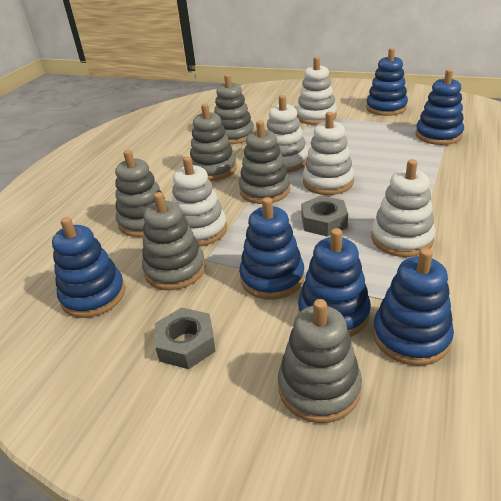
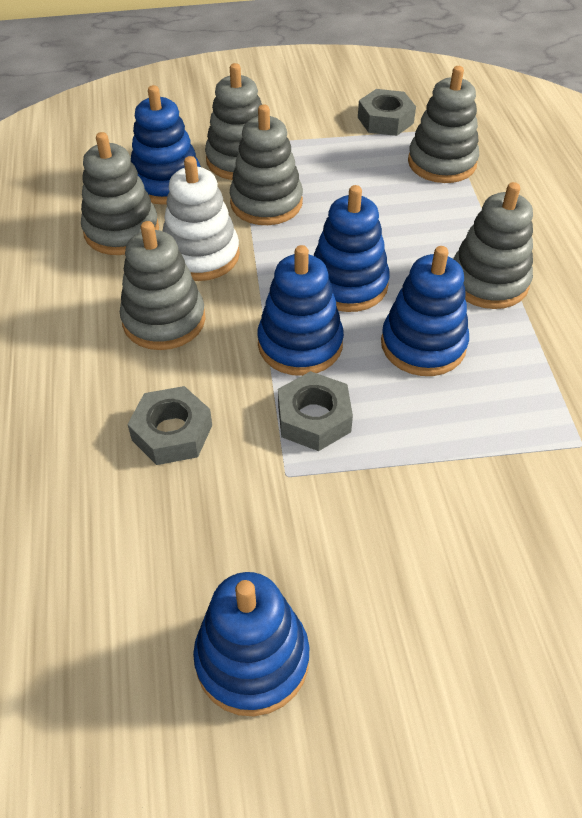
blue stacking toy: [52,217,125,318] [239,197,305,300] [298,228,371,337] [366,48,408,116] [373,248,454,366] [415,69,464,145] = 6 -> [131,85,201,205] [193,572,309,716] [257,245,344,376] [314,185,390,312] [381,246,469,376] = 5
grey nut: [155,307,215,369] [301,196,348,237] = 2 -> [127,386,212,465] [278,371,353,451] [358,89,416,136] = 3
white stacking toy: [172,156,227,246] [267,95,308,172] [296,57,337,125] [303,112,354,195] [371,159,435,257] = 5 -> [163,156,240,281] = 1

